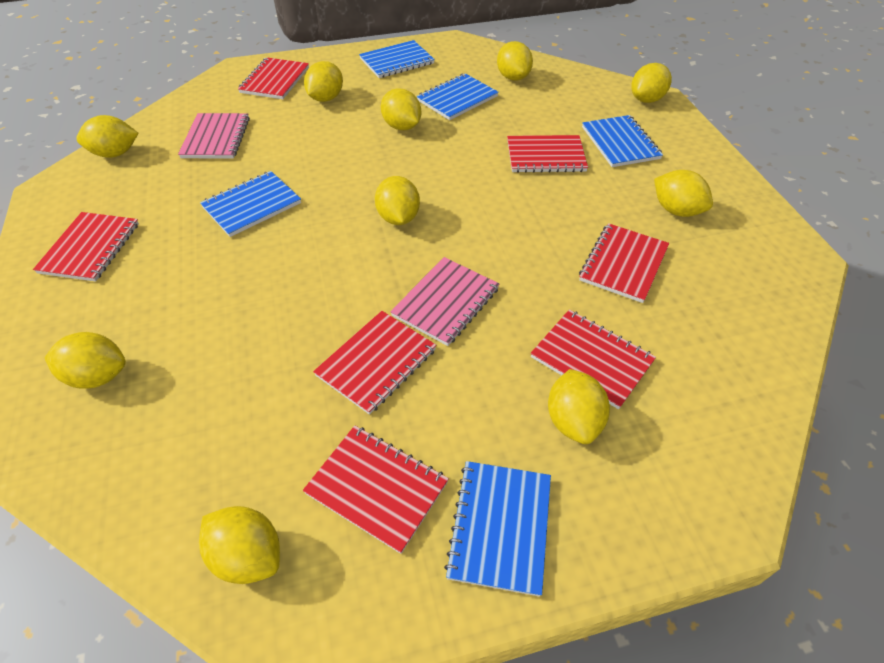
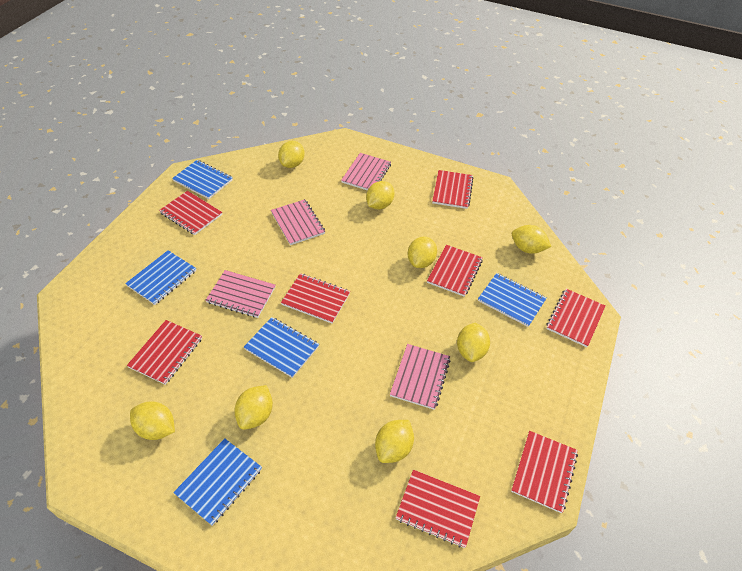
pink notebook: [178,113,250,159] [390,257,499,346] = 2 -> [205,270,275,318] [271,199,325,245] [341,153,391,191] [390,344,451,410] = 4
red notebook: [33,212,139,282] [238,57,309,99] [303,425,449,554] [313,311,436,415] [507,135,588,173] [531,310,656,409] [579,223,669,303] = 7 -> [127,320,202,385] [159,191,222,235] [281,273,350,323] [396,470,480,548] [427,245,483,297] [432,170,474,209] [511,431,578,513] [546,289,606,347] = 8
yellow lemon: [45,332,126,389] [76,115,138,158] [199,506,280,584] [304,61,343,102] [375,176,420,225] [381,88,421,130] [497,41,533,81] [548,369,610,444] [631,63,672,103] [654,170,713,217] = 10 -> [130,401,175,440] [234,385,273,430] [278,141,305,168] [366,181,395,210] [375,420,414,463] [408,237,437,268] [457,323,490,362] [512,225,551,254] = 8

